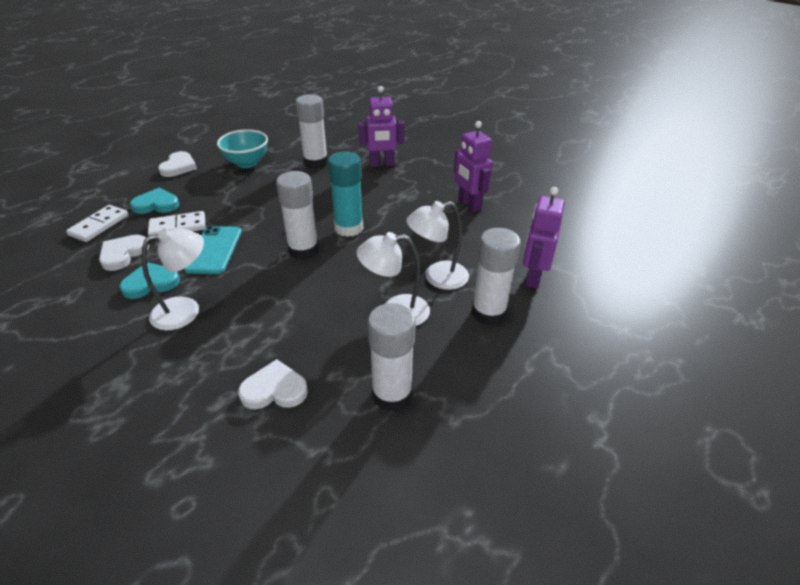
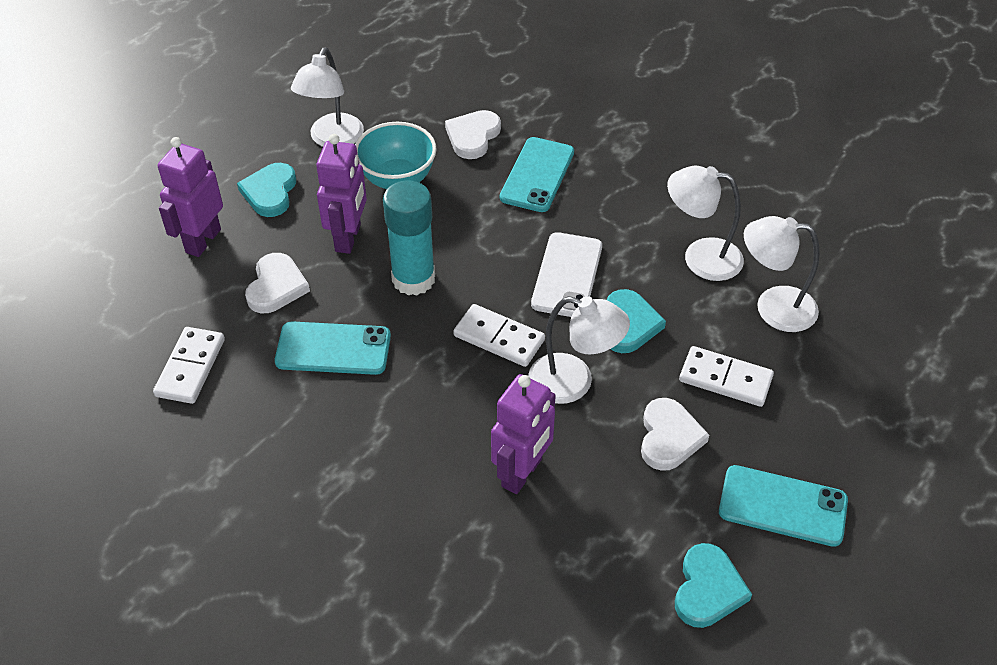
turquoise heart: [119,262,180,299] [130,188,179,214] = 2 -> [237,163,296,217] [607,289,666,353] [675,543,752,628] = 3
turquoise phone: [184,226,242,274] = 1 -> [275,321,391,375] [500,137,574,212] [719,465,848,547] = 3
white domino: [66,205,129,242] [148,211,205,236] = 2 -> [153,327,225,404] [453,304,545,367] [679,346,774,407] = 3
white glue stick: [276,171,319,260] [295,94,328,169] [368,303,416,412] [471,228,521,325] = 4 -> none = 0
white lamp: [141,228,204,330] [357,232,430,326] [406,201,469,290] = 3 -> [291,47,364,147] [528,296,630,404] [667,166,744,281] [744,216,820,332] = 4
white phone: none = 0 -> [531,232,602,317] = 1

